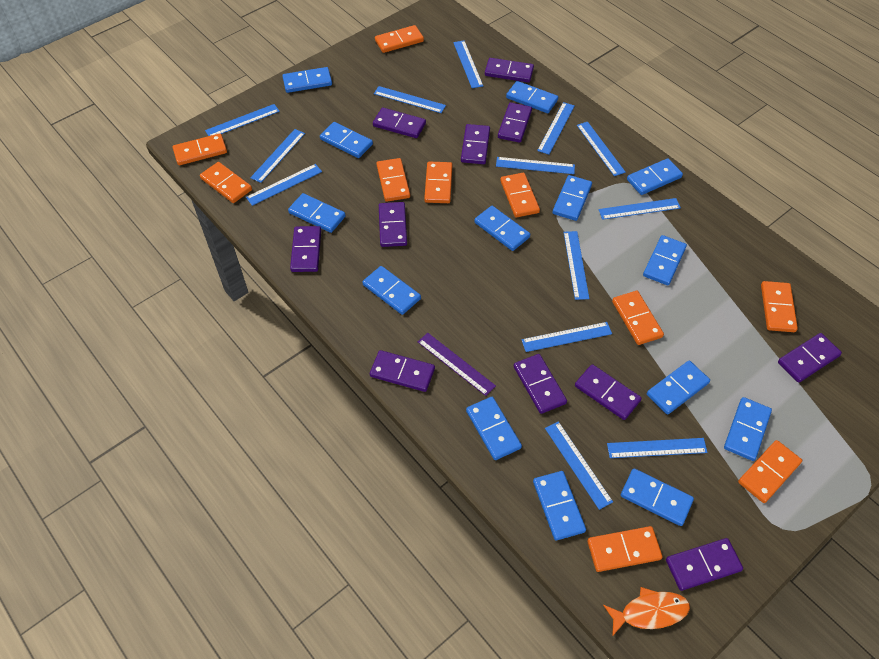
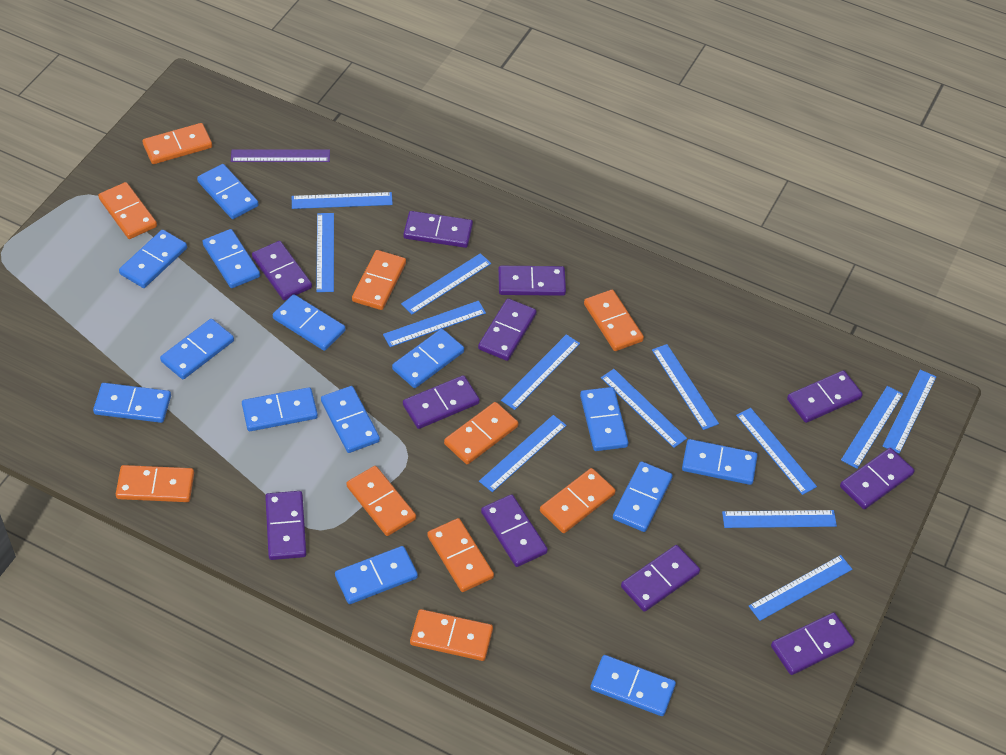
orange fish: [603,587,690,636] = 1 -> none = 0

